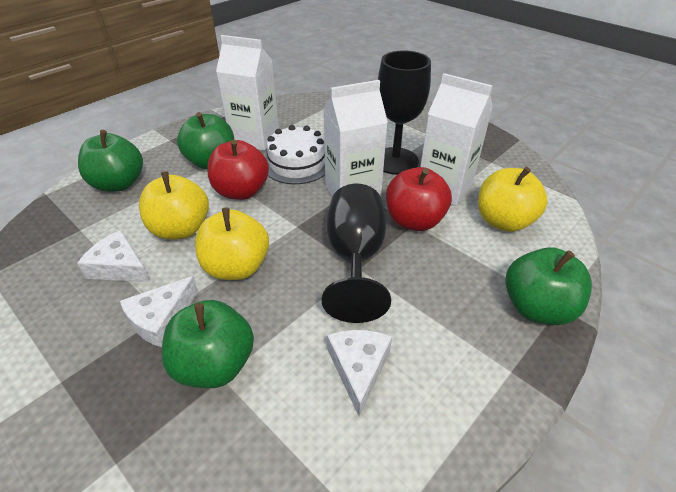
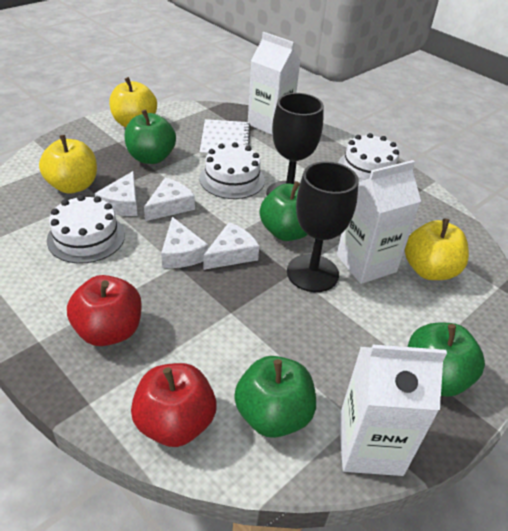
white cake: [265,125,325,184] = 1 -> [47,195,125,264] [200,142,265,199] [338,133,399,182] = 3
white cheese: [77,230,150,282] [120,276,198,347] [327,330,392,417] = 3 -> [95,171,138,216] [144,178,195,221] [161,217,208,268] [204,222,259,270] = 4
white notebook: none = 0 -> [200,119,251,156] = 1

